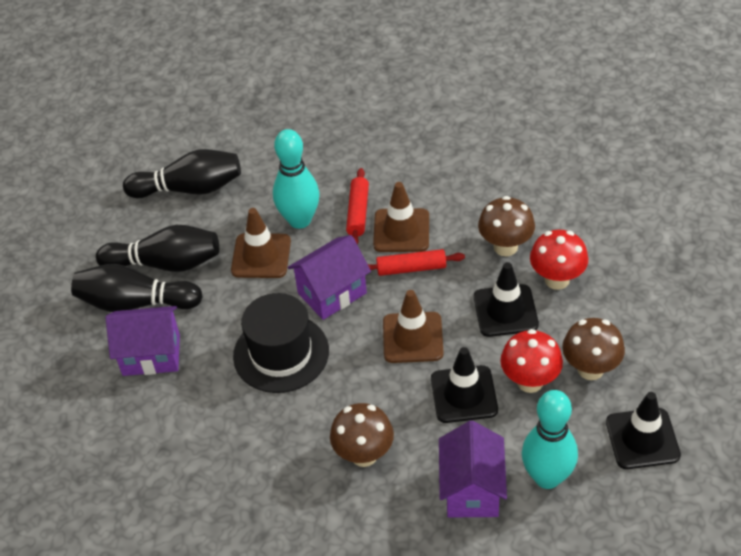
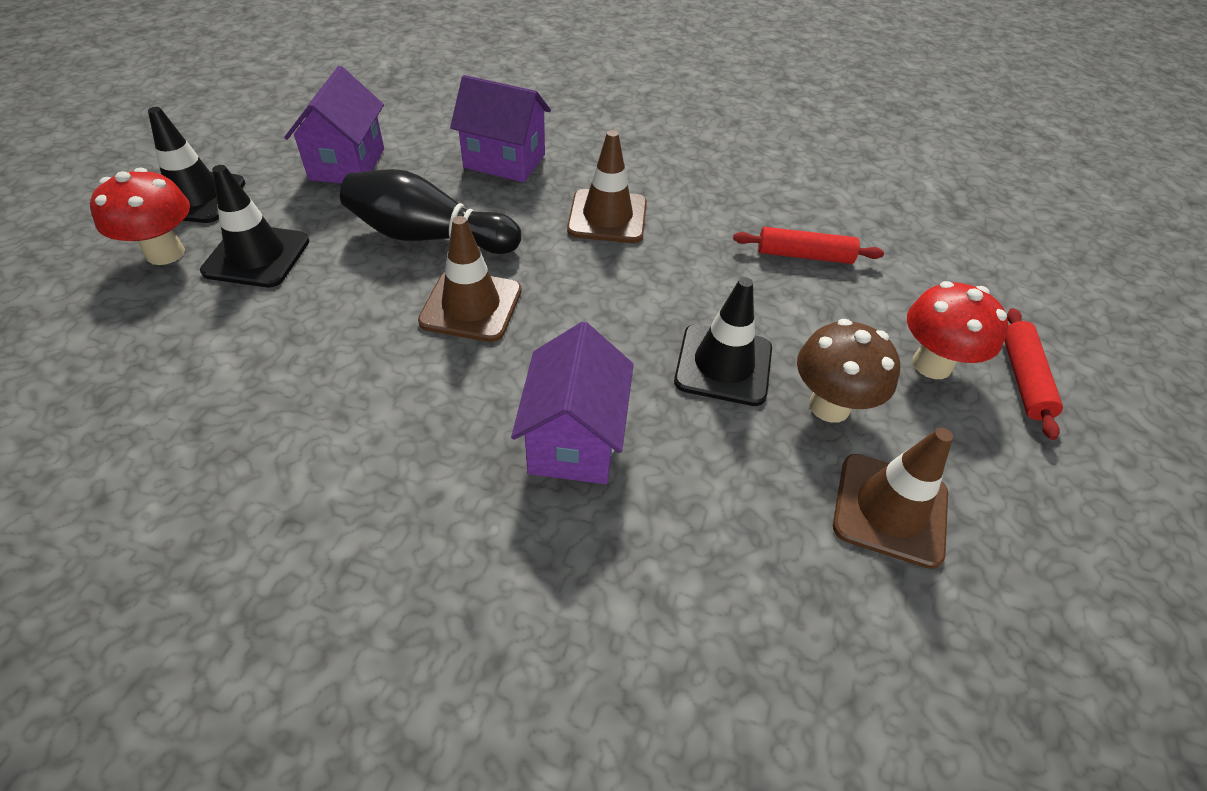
black bowling pin: [71,264,202,312] [96,225,219,272] [123,149,241,198] = 3 -> [340,169,521,254] = 1
black hat: [233,293,329,393] = 1 -> none = 0
brown mushroom: [330,403,394,467] [478,196,535,256] [562,318,625,380] = 3 -> [797,319,900,423] = 1
turquoise bowling pin: [273,129,319,229] [522,390,578,489] = 2 -> none = 0

